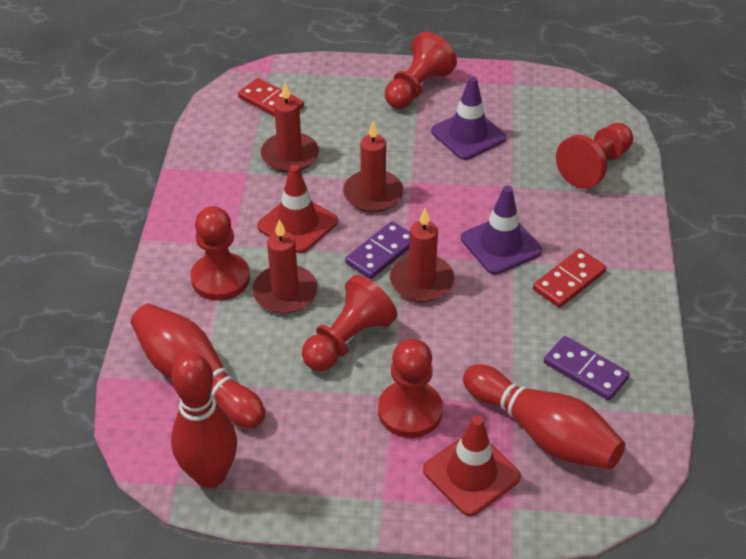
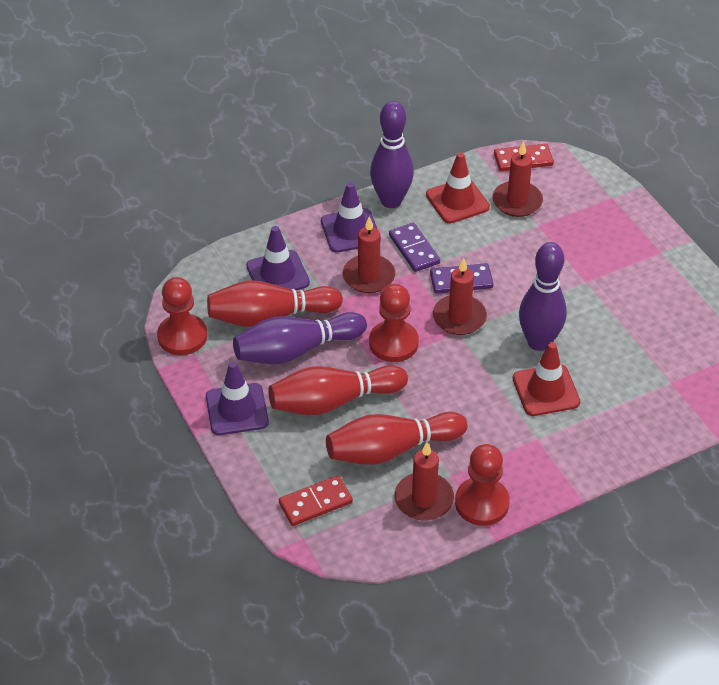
purple bowling pin: none = 0 -> [233,312,367,364] [370,101,414,208] [519,242,567,351] = 3
purple traffic cone: [431,76,506,160] [461,186,542,275] = 2 -> [206,361,269,435] [246,226,310,290] [321,182,381,252] = 3
red pawn: [191,206,250,301] [302,275,398,371] [378,339,443,438] [385,32,457,109] [556,123,633,189] = 5 -> [157,277,207,355] [369,284,419,362] [455,444,510,526] = 3

